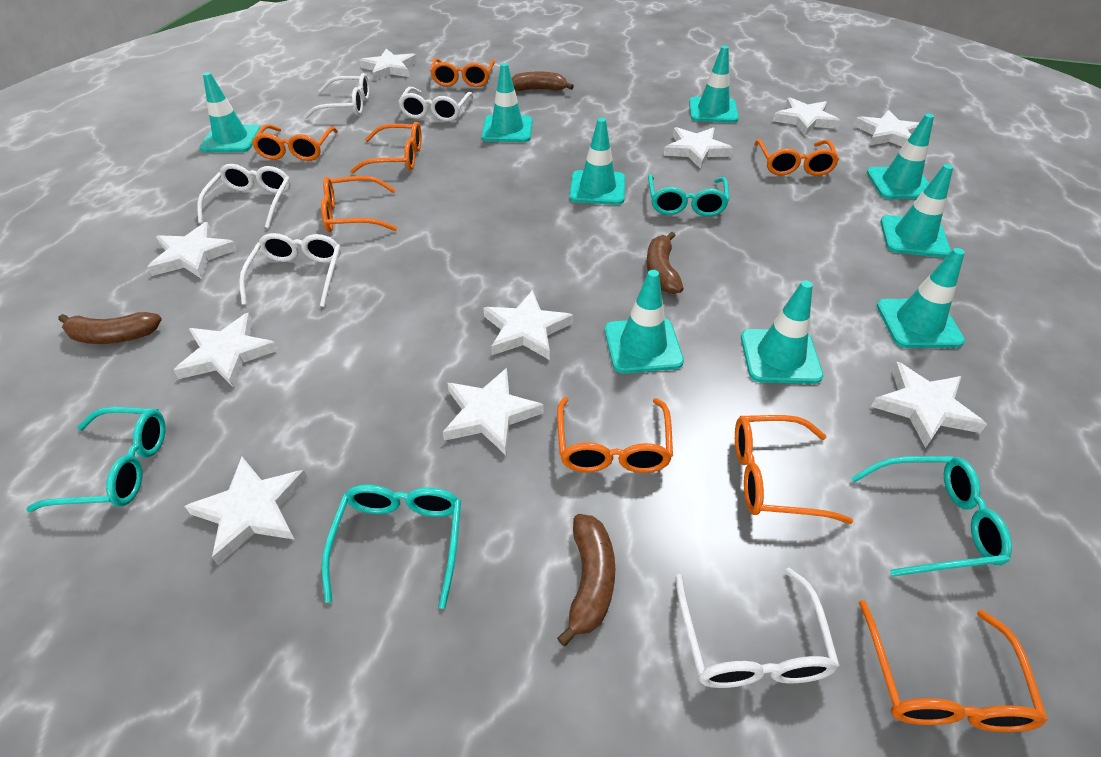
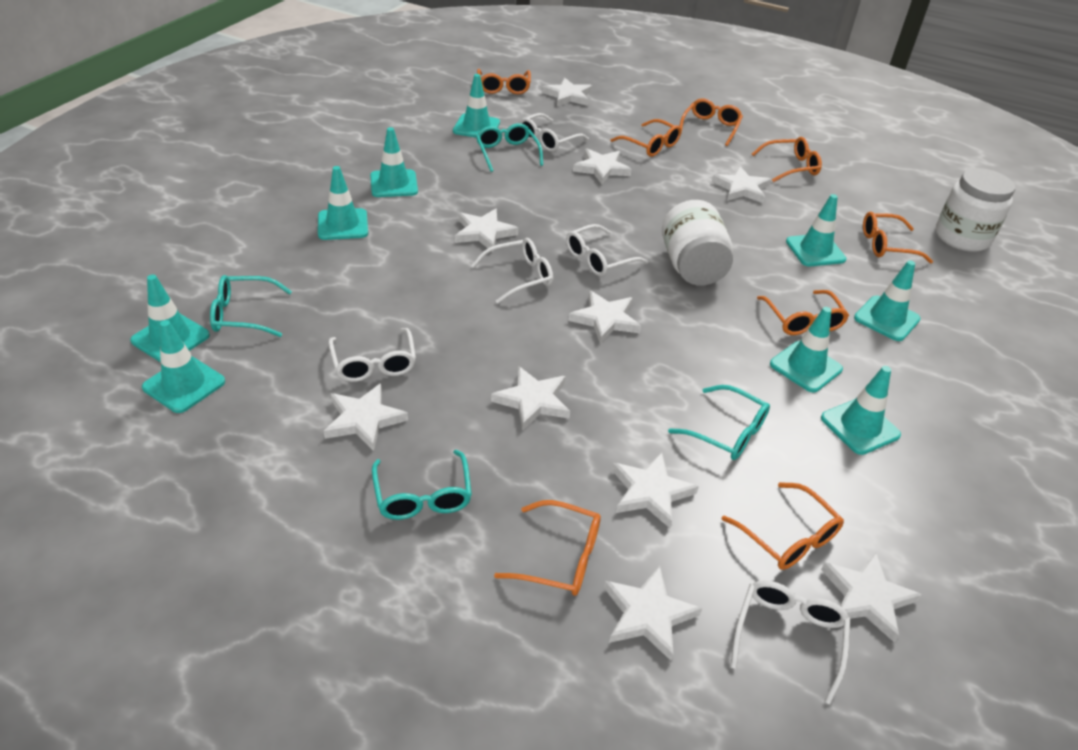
brown banana: [58,312,162,344] [511,71,574,91] [557,514,615,646] [646,231,684,294] = 4 -> none = 0
white jar: none = 0 -> [662,200,733,285] [935,168,1015,252] = 2

